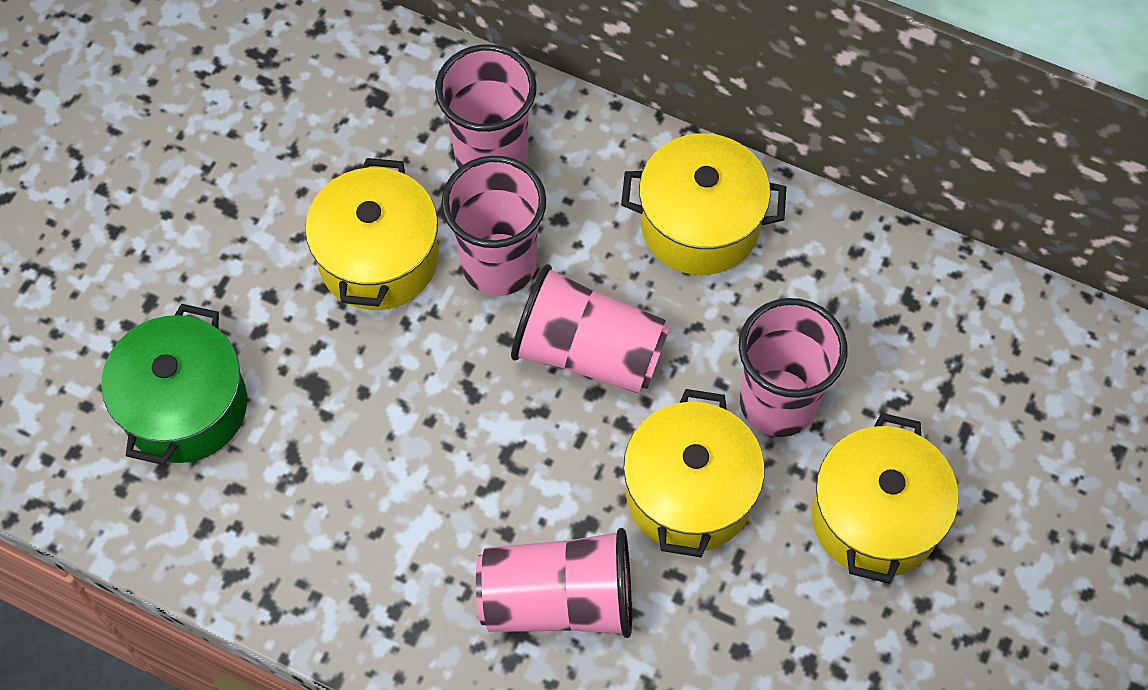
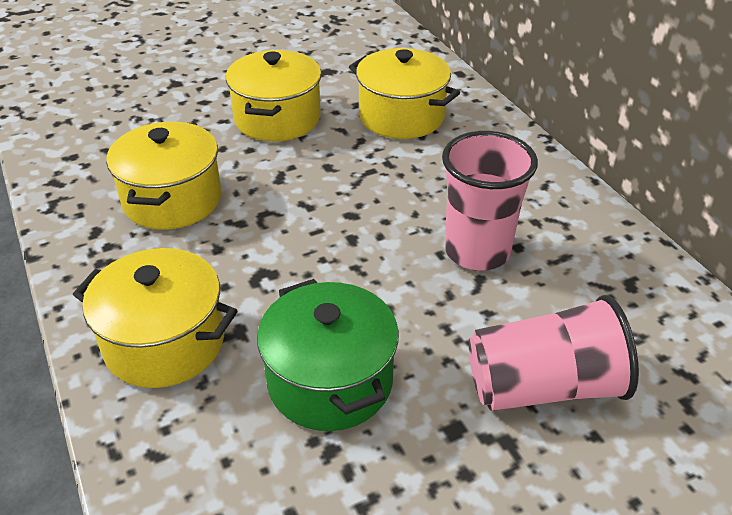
pink cup: [435,44,537,168] [441,155,546,296] [476,528,632,638] [511,264,670,394] [739,298,848,437] = 5 -> [442,131,538,271] [469,295,639,411] = 2

